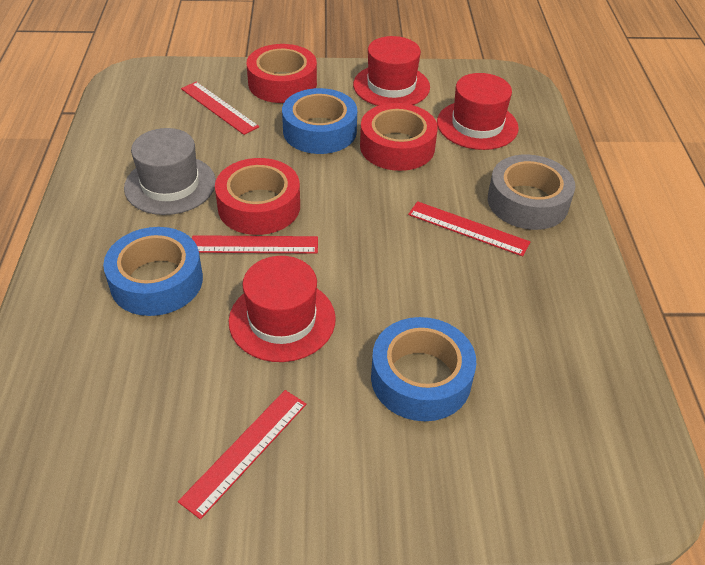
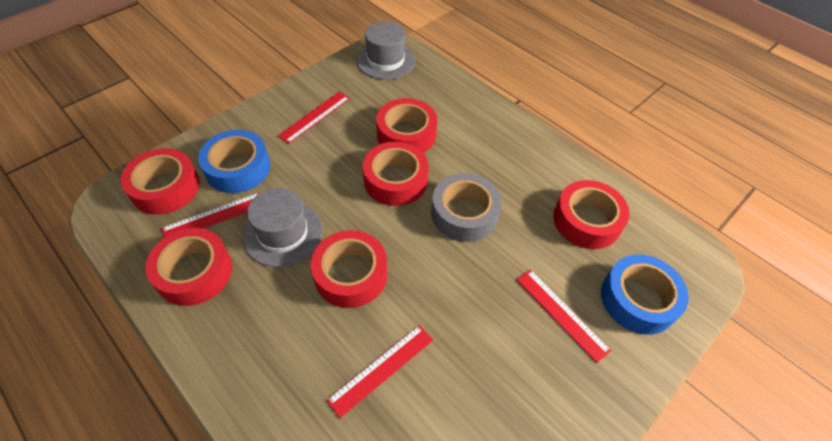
blue tape: [103,227,203,316] [282,88,357,154] [371,317,476,421] = 3 -> [198,130,270,193] [601,255,689,335] = 2
grey hat: [124,128,216,215] = 1 -> [243,188,322,267] [356,21,416,80] = 2
red hat: [229,256,336,362] [353,36,430,106] [437,73,519,150] = 3 -> none = 0
red tape: [215,158,300,235] [247,44,317,103] [360,103,438,171] = 3 -> [121,148,200,215] [145,228,232,306] [311,230,387,308] [362,141,429,206] [376,98,437,153] [553,180,630,249] = 6

